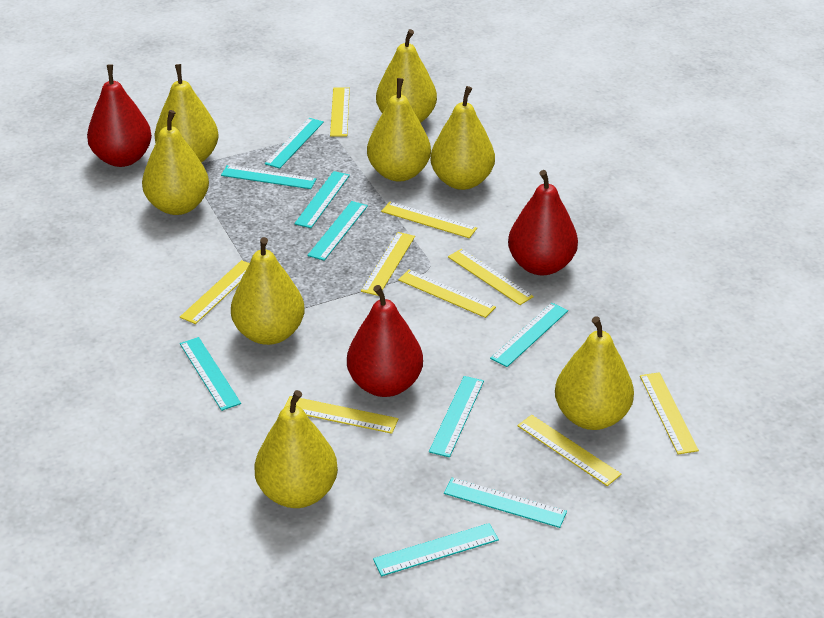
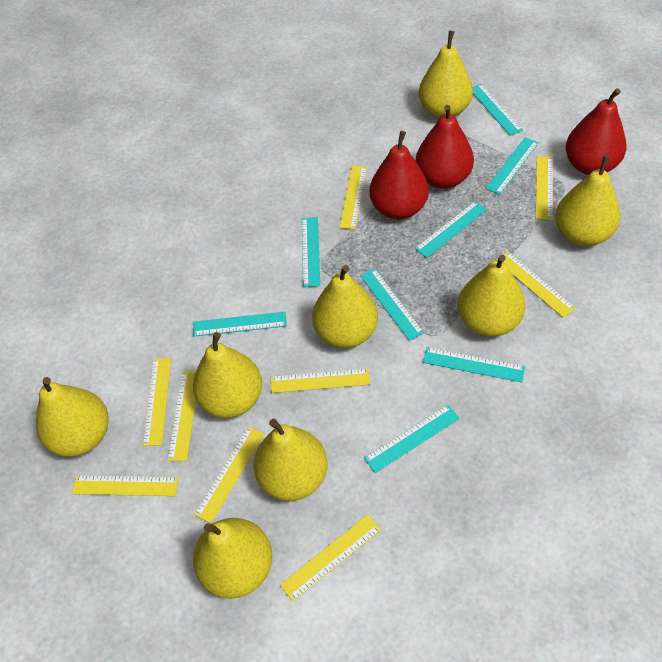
turquoise ruler: [180,337,241,411] [221,165,316,189] [265,118,324,168] [294,171,350,228] [307,201,368,261] [373,523,499,576] [429,376,484,457] [444,478,567,528] [490,303,568,367] = 9 -> [193,312,287,337] [302,217,320,287] [360,268,424,341] [364,404,460,473] [415,201,487,258] [423,347,525,382] [473,84,523,136] [486,137,539,195] = 8

